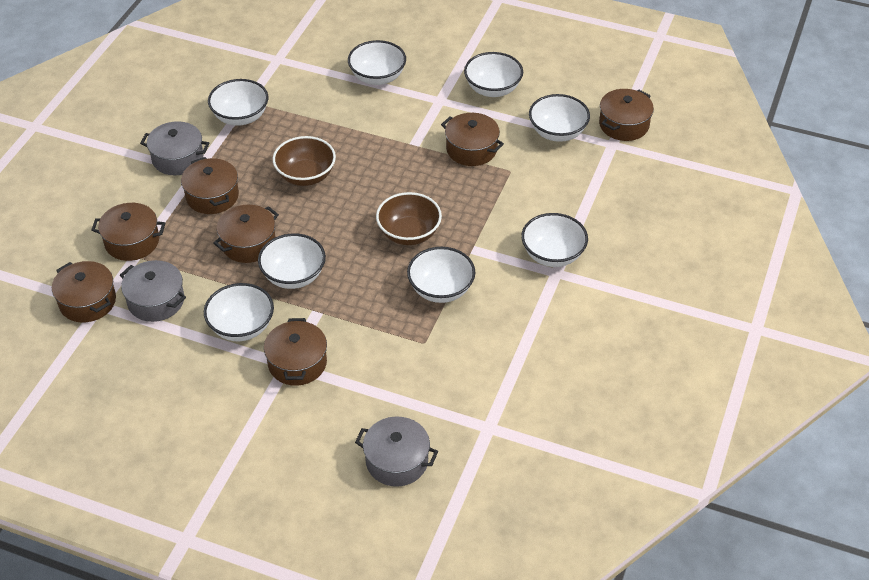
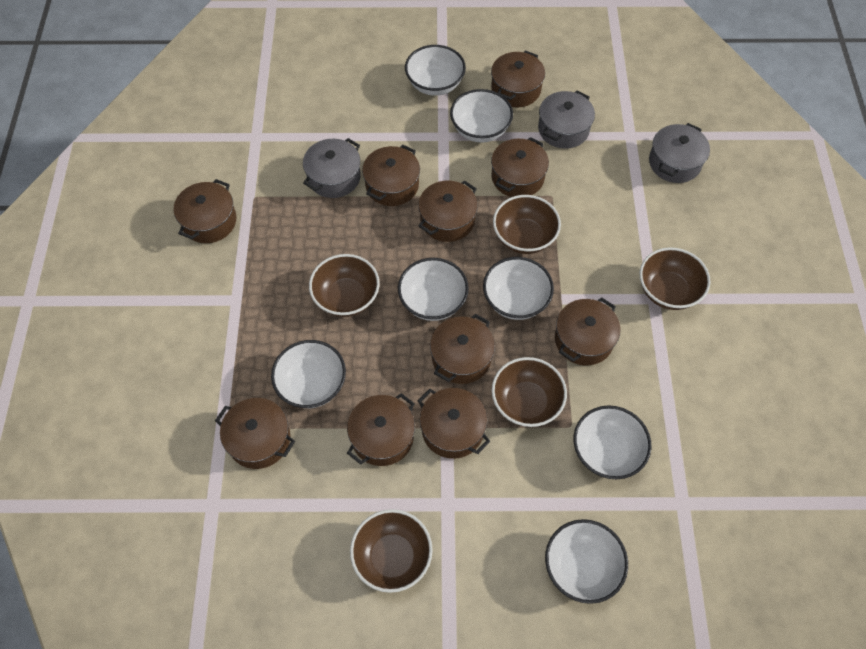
brown bowl: [273,136,336,186] [376,192,442,245] = 2 -> [309,254,380,317] [350,509,433,593] [492,357,567,427] [493,195,561,254] [640,247,711,310] = 5
brown pot: [52,261,116,323] [91,203,165,261] [181,157,239,214] [213,205,279,263] [264,318,327,386] [441,113,504,166] [599,89,654,141] = 7 -> [173,179,236,243] [215,398,295,469] [347,393,415,466] [362,144,420,206] [417,388,490,459] [418,180,478,242] [430,314,495,384] [491,50,545,107] [491,137,549,197] [555,297,621,365] = 10
white bowl: [204,283,274,341] [208,79,268,126] [258,233,326,289] [348,40,406,85] [407,247,475,303] [464,52,523,97] [521,213,588,267] [529,94,590,142] = 8 -> [271,340,346,408] [398,258,469,321] [405,45,466,96] [450,89,513,143] [483,257,554,320] [545,519,628,604] [574,406,651,479] = 7

